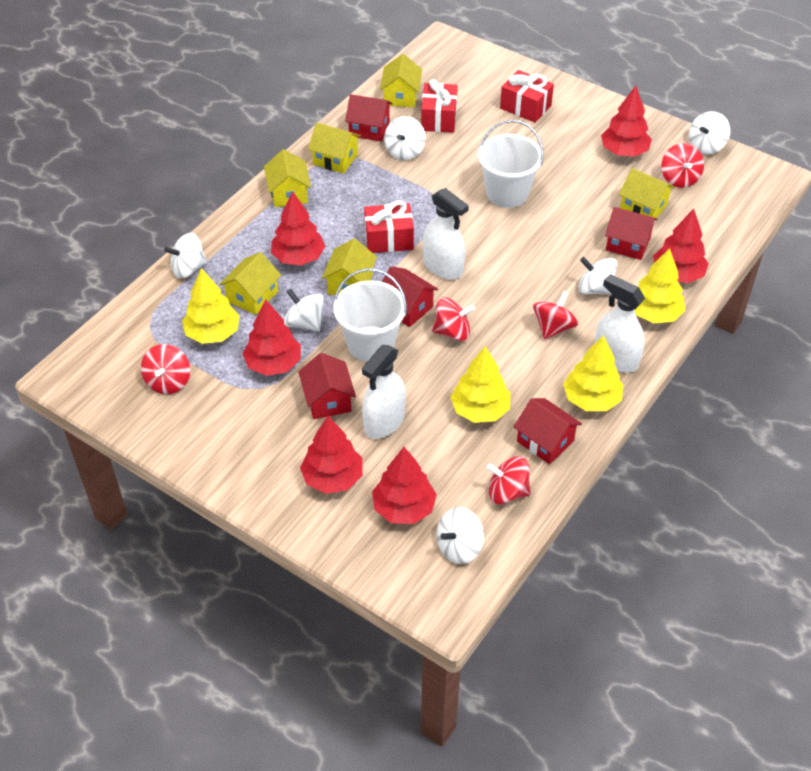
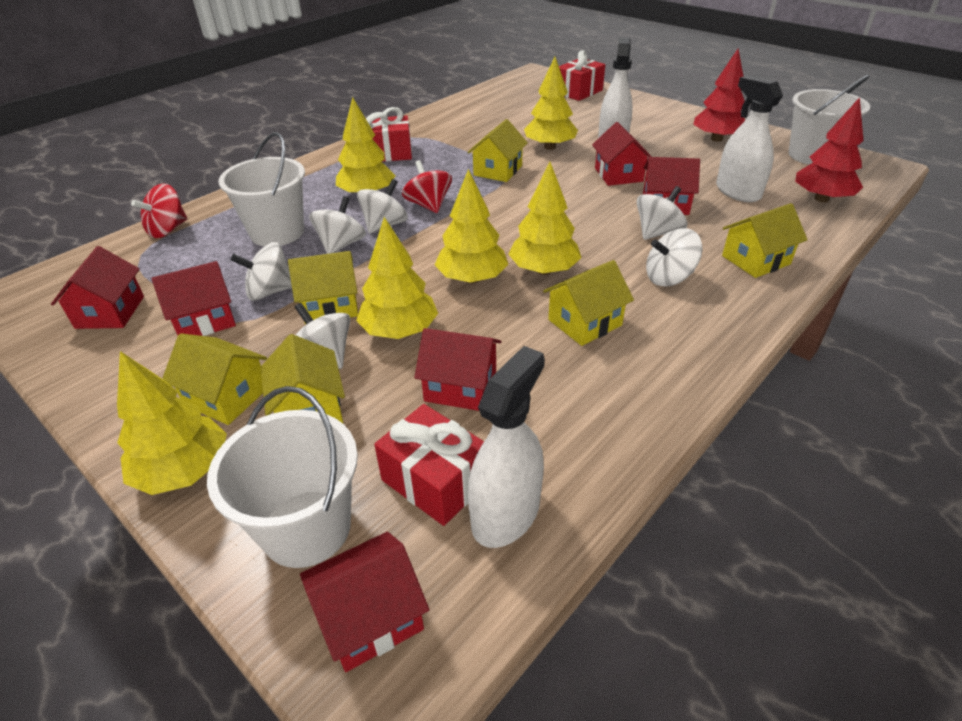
red house: [298,353,356,419] [345,94,393,141] [382,266,438,327] [514,398,582,464] [605,207,657,260] = 5 -> [51,246,144,329] [151,261,236,336] [300,532,429,672] [414,328,501,411] [592,122,652,186] [643,157,700,215] = 6
red spinning top: [141,344,190,394] [432,297,475,341] [487,456,531,504] [533,291,578,340] [661,143,704,188] = 5 -> [131,183,187,238] [402,160,452,213] = 2
red tree: [243,299,301,376] [271,191,325,266] [300,416,363,494] [372,447,437,524] [601,86,652,157] [653,208,709,283] = 6 -> [693,49,745,142] [795,97,863,202] = 2
white bucket: [334,268,407,362] [478,120,544,208] = 2 -> [207,386,358,568] [218,132,305,246] [789,74,870,165] = 3
yellow tree: [182,268,240,344] [450,346,511,423] [563,335,623,411] [635,248,685,323] = 4 -> [117,351,227,495] [336,97,395,192] [356,217,438,339] [435,169,508,283] [508,162,581,275] [524,57,578,150] = 6

